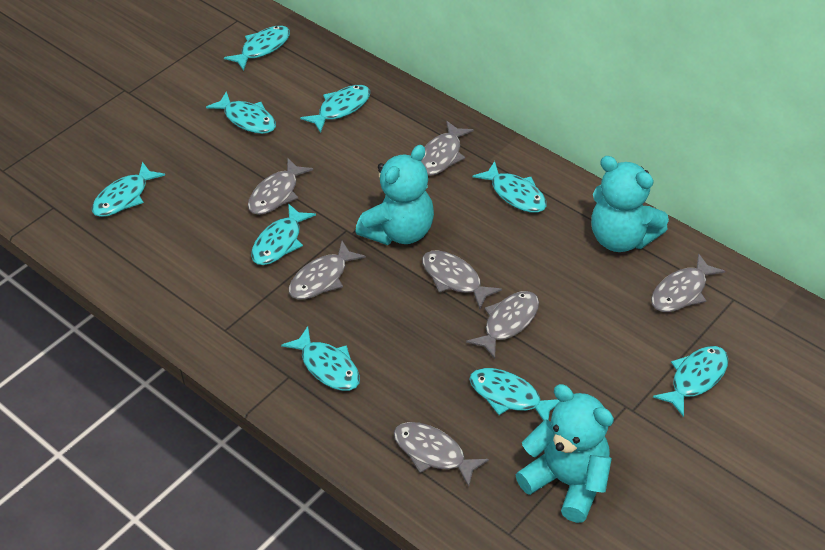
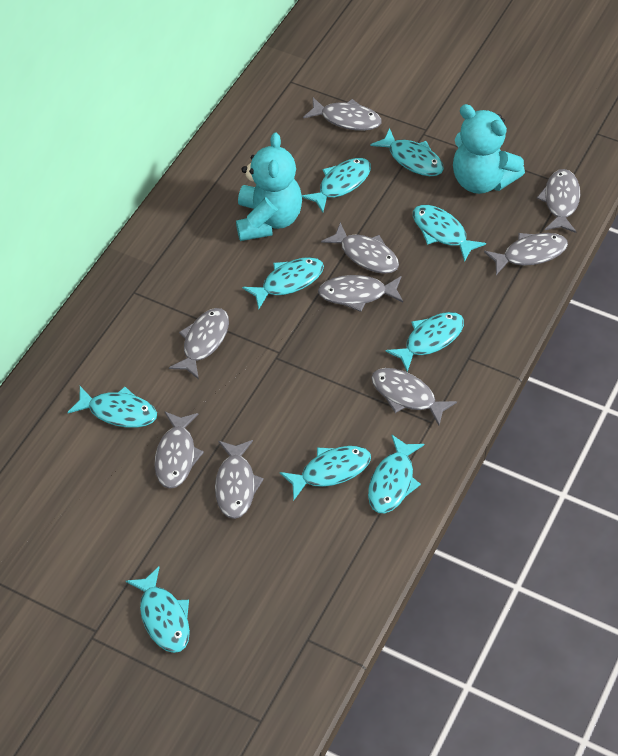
grey fish: [248,158,313,215] [289,241,366,300] [394,422,489,487] [421,121,474,176] [422,250,502,309] [466,291,539,359] [651,253,725,312] = 7 -> [154,412,204,489] [169,308,229,379] [215,440,264,519] [303,97,382,131] [318,275,403,312] [321,222,399,274] [371,368,457,425] [484,233,568,275] [537,169,580,233] = 9
turquoise teddy bear: [355,145,434,245] [516,384,614,523] [591,156,669,252] = 3 -> [236,132,302,241] [453,104,525,194] = 2

